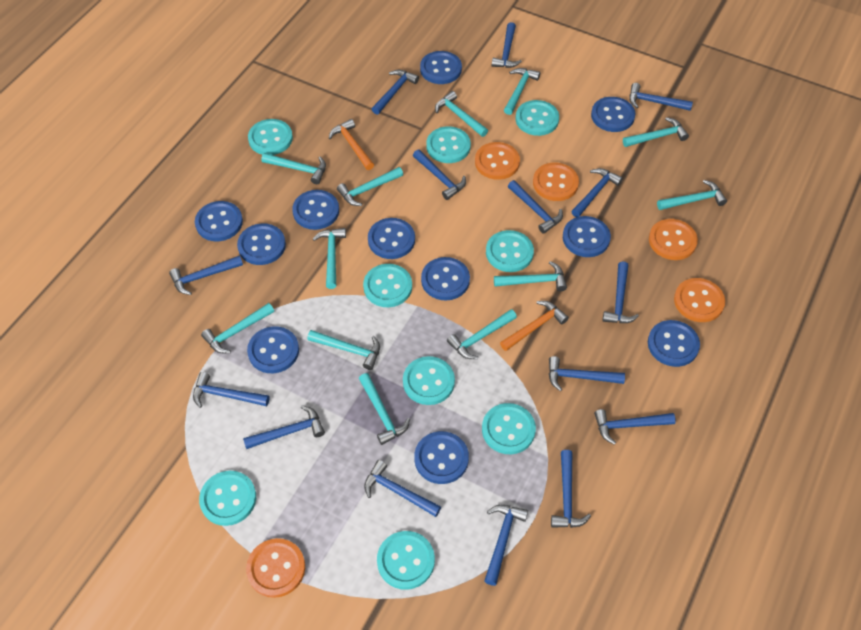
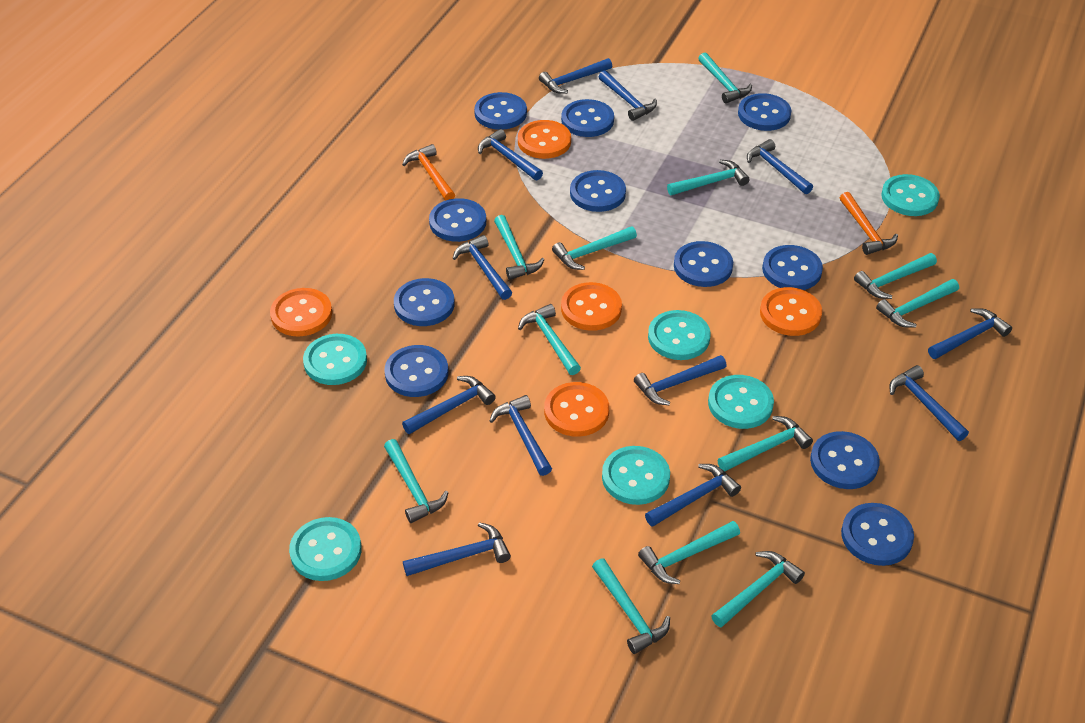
blue hammer: [169,255,243,295] [193,372,270,408] [243,405,325,449] [364,460,441,517] [372,70,419,115] [413,149,466,200] [484,505,528,586] [492,22,522,68] [508,180,563,234] [549,356,625,391] [551,450,591,528] [571,168,623,217] [594,409,676,445] [603,261,639,323] [629,83,693,111] = 15 -> [402,376,496,434] [403,522,511,576] [453,235,512,300] [478,129,543,180] [490,395,552,476] [539,58,612,94] [599,70,657,121] [634,355,727,405] [645,464,741,527] [747,139,813,194] [889,365,969,441] [928,308,1012,359] = 12
turquoise button: [199,471,256,526] [248,119,293,155] [363,264,412,307] [377,531,435,590] [403,356,455,405] [426,126,471,163] [482,403,536,454] [486,230,534,272] [516,100,559,136] = 9 -> [289,517,361,581] [303,334,367,385] [602,446,670,505] [648,310,711,360] [708,375,774,429] [881,174,940,216] = 6

